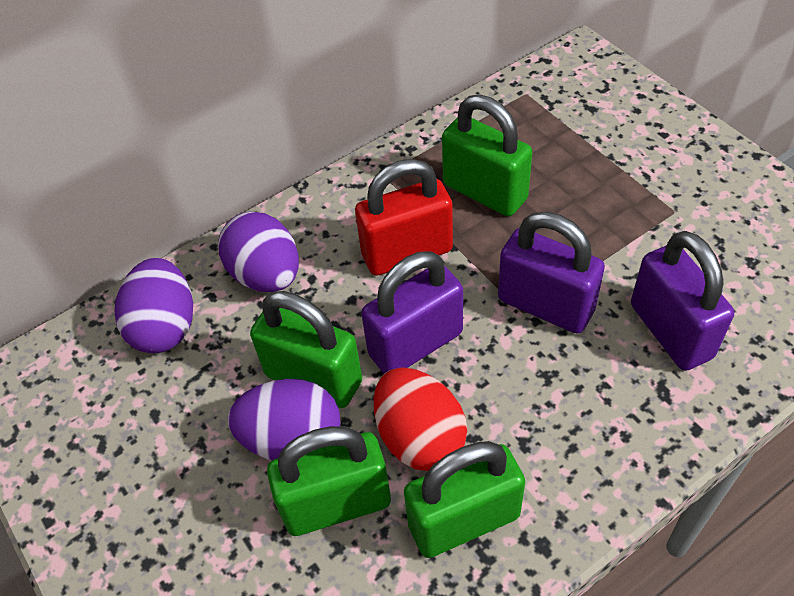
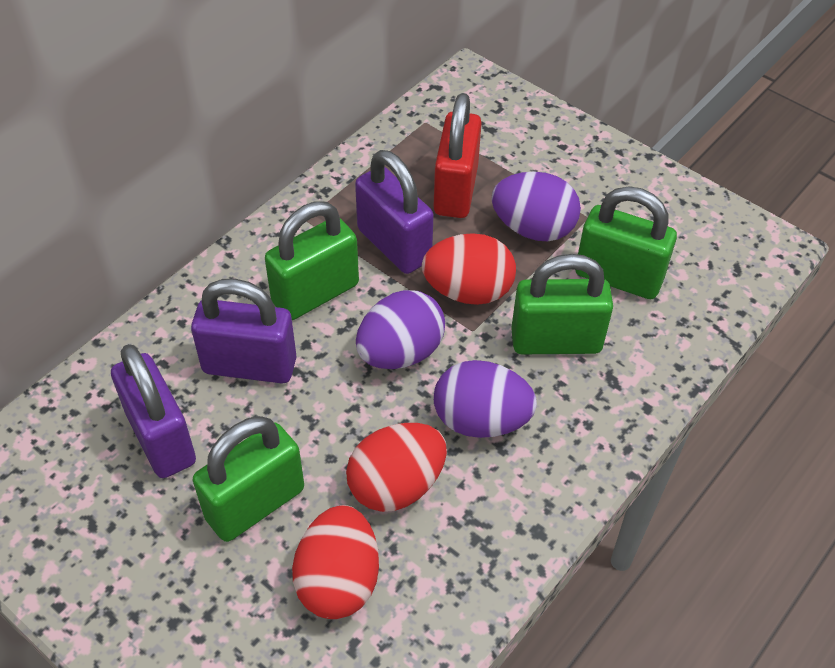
red egg: [374,367,467,471] = 1 -> [292,505,379,619] [346,423,447,512] [422,233,516,305] = 3

